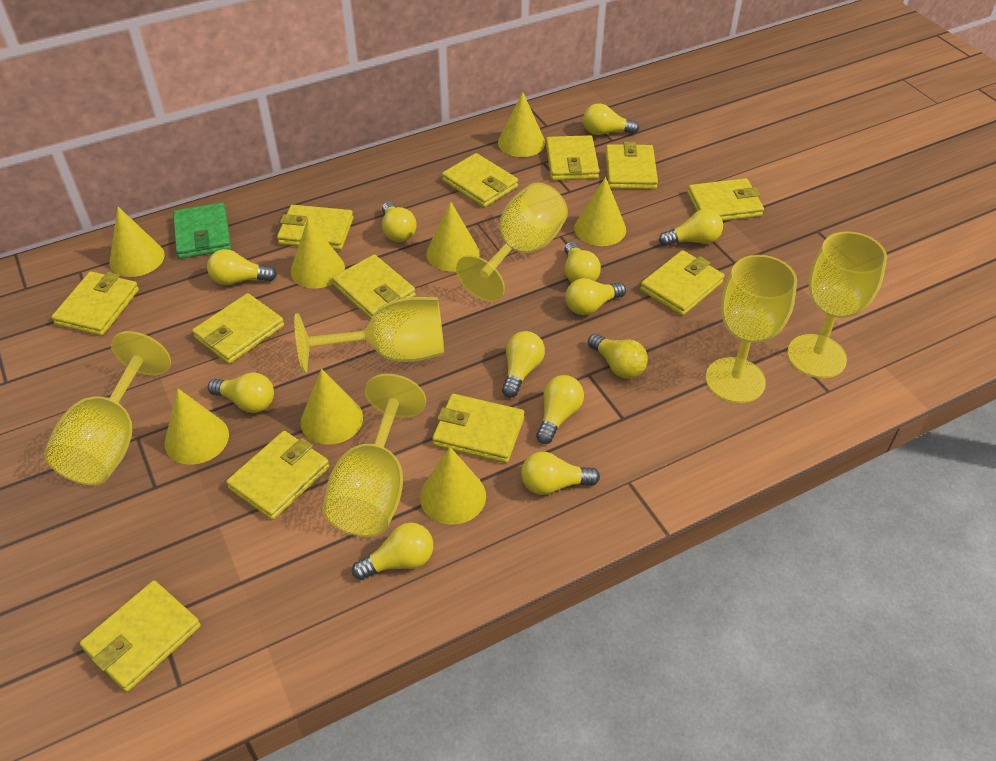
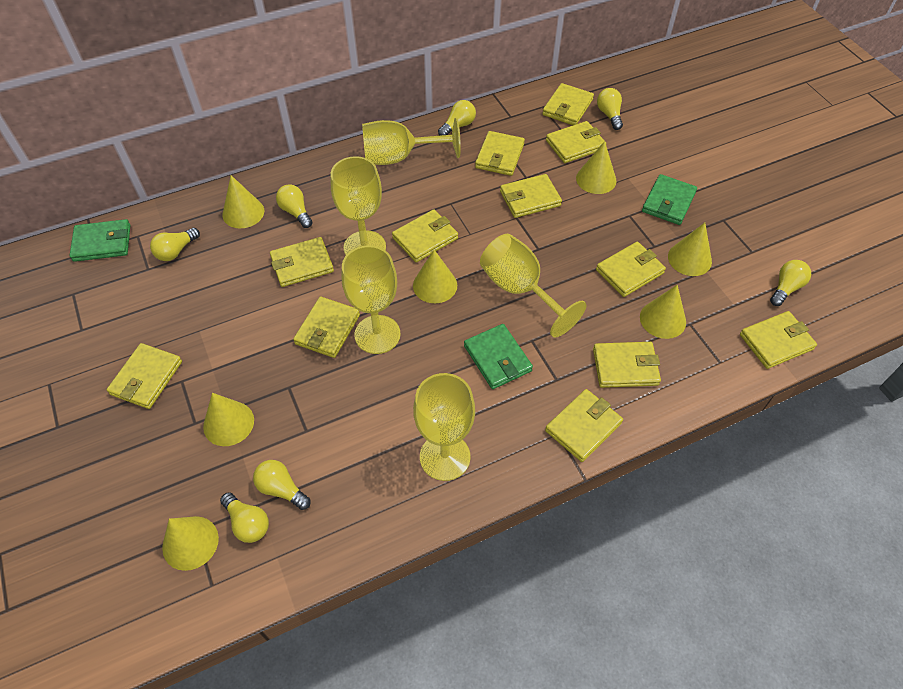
green wallet: [173,203,231,259] = 1 -> [69,219,131,262] [464,324,533,389] [642,174,697,225] = 3
yellow cone: [110,207,165,277] [165,388,229,465] [290,218,345,289] [301,369,363,445] [420,447,486,525] [426,201,480,272] [498,92,545,157] [574,177,626,246] = 8 -> [162,516,219,571] [203,393,254,446] [222,175,264,228] [413,250,457,303] [576,141,616,194] [640,285,686,339] [668,223,712,276] = 7
yellow goblet: [44,331,171,485] [294,297,445,373] [322,374,426,537] [456,182,568,302] [705,255,797,403] [787,231,887,378] = 6 -> [331,156,386,255] [341,245,401,354] [362,118,461,165] [413,373,475,481] [480,234,586,338] = 5
yellow light bulb: [207,249,277,285] [208,373,274,413] [352,523,433,580] [382,201,416,242] [502,331,545,398] [521,452,600,495] [536,375,584,444] [564,242,601,283] [565,278,626,315] [583,103,639,135] [588,334,648,379] [659,209,723,246] = 12 -> [150,228,200,261] [220,492,269,543] [253,460,311,510] [276,184,313,228] [438,100,476,136] [597,88,623,130] [770,260,811,306] = 7

